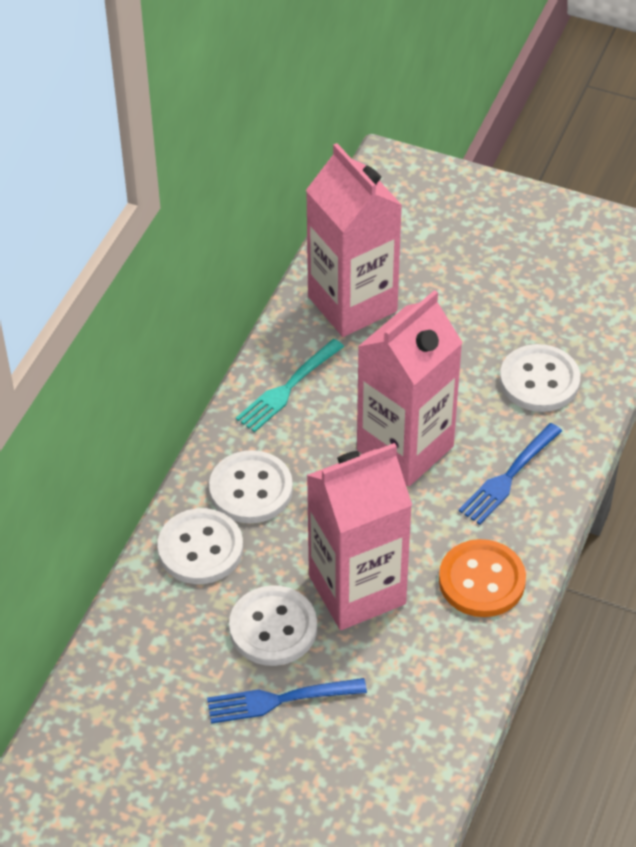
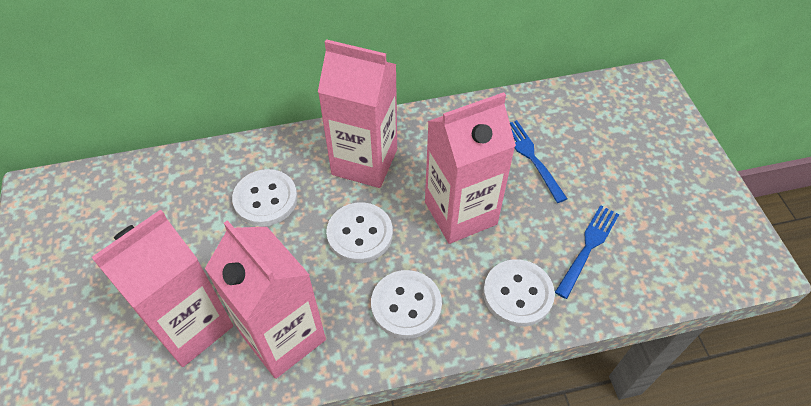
orange button: [439,539,526,617] = 1 -> none = 0
pink carton: [306,143,402,337] [307,443,412,630] [357,290,463,486] = 3 -> [92,209,233,367] [205,220,326,379] [318,39,397,188] [425,92,516,244] = 4
turquoise fork: [236,339,344,432] = 1 -> none = 0

